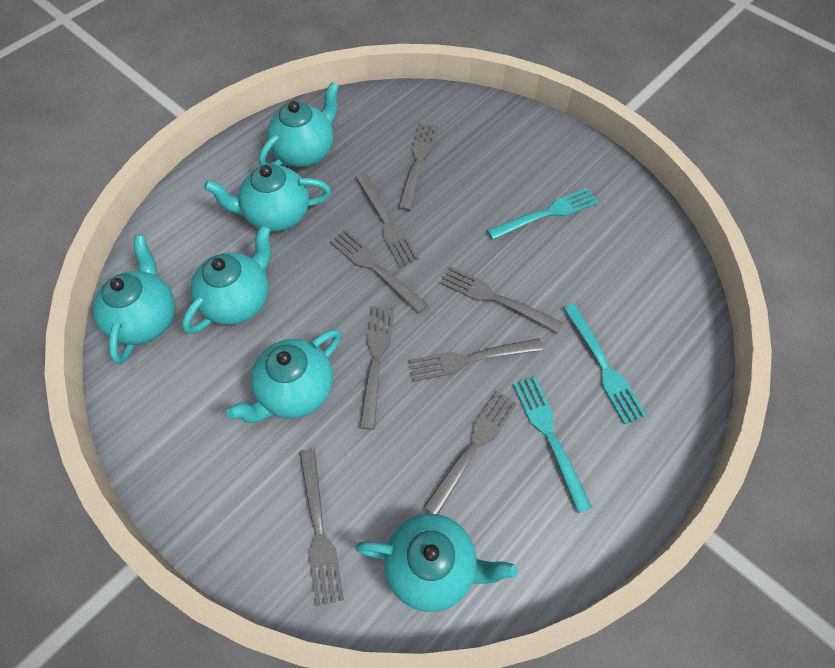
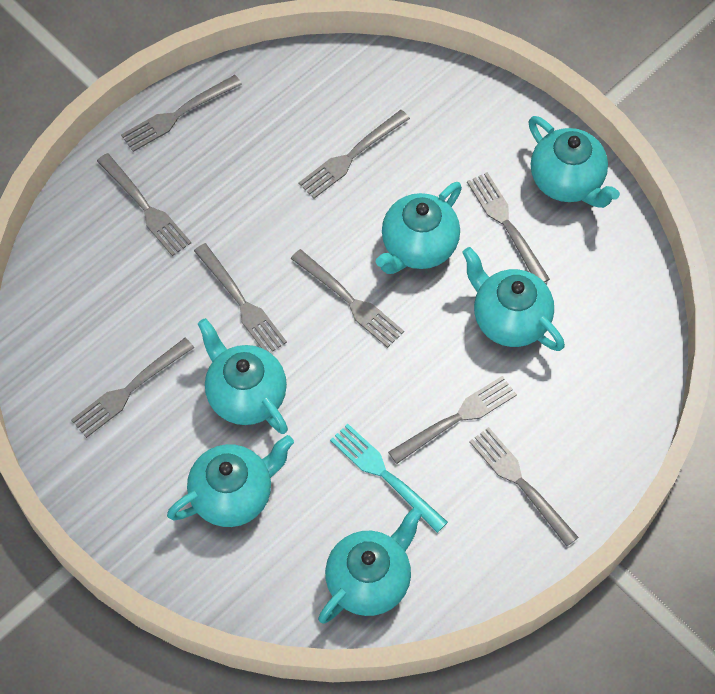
grey fork: [300,449,344,607] [330,229,428,314] [355,173,419,267] [360,306,394,430] [398,123,438,211] [409,338,543,382] [423,391,518,514] [440,266,563,333] = 8 -> [71,338,194,438] [97,153,191,256] [121,75,242,152] [194,243,287,352] [291,249,404,348] [299,110,410,199] [388,376,517,464] [467,172,550,283] [469,427,579,547] = 9
turquoise fork: [487,188,598,240] [513,377,592,513] [563,304,646,425] = 3 -> [330,424,448,533] = 1

